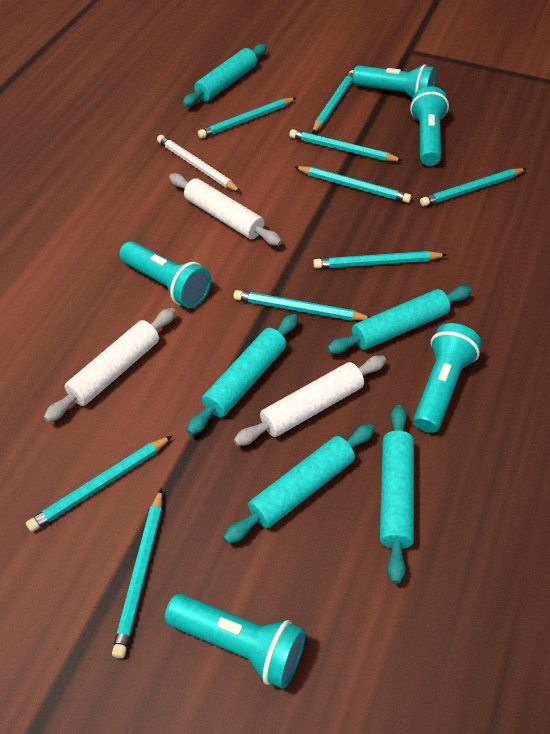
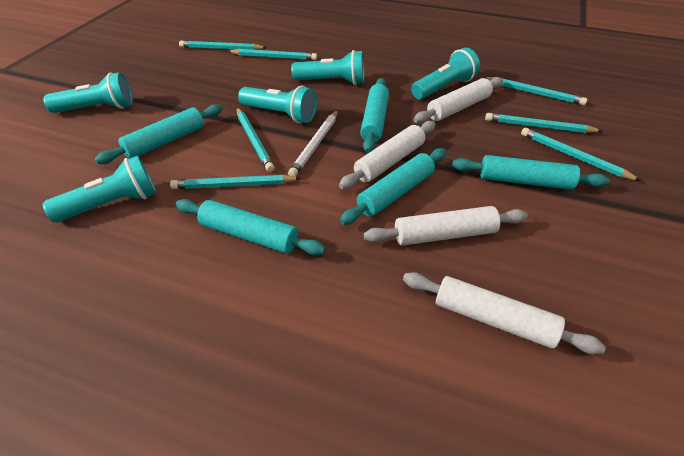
turquoise pencil: [26,436,172,532] [112,488,162,658] [198,98,296,139] [233,290,370,321] [289,129,403,161] [294,166,412,203] [312,70,354,134] [313,251,447,268] [420,168,526,207] = 9 -> [170,175,301,189] [179,41,267,50] [227,49,317,60] [237,108,275,172] [483,77,587,106] [485,113,602,133] [521,128,641,181] = 7
white rolling pin: [44,308,176,422] [169,173,282,246] [234,355,386,446] = 3 -> [339,121,435,189] [364,206,528,246] [403,272,606,354] [413,77,503,123] = 4

